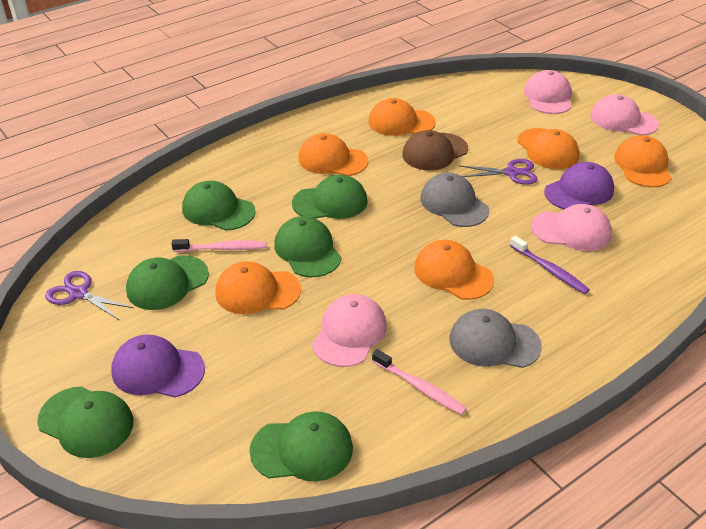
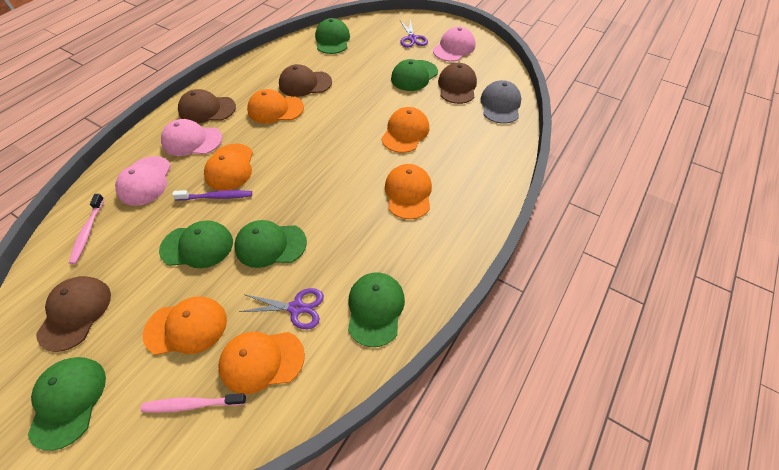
brown cap: [402,130,468,171] = 1 -> [36,276,111,352] [178,89,236,123] [279,64,332,97] [438,63,477,104] = 4
grey cap: [420,173,489,227] [450,309,542,368] = 2 -> [480,80,522,124] = 1
pink cap: [312,294,387,367] [524,70,571,114] [531,204,612,251] [590,94,659,135] = 4 -> [115,156,171,206] [161,119,223,156] [433,27,476,62] = 3
purple cap: [111,335,205,398] [544,162,614,209] = 2 -> none = 0

